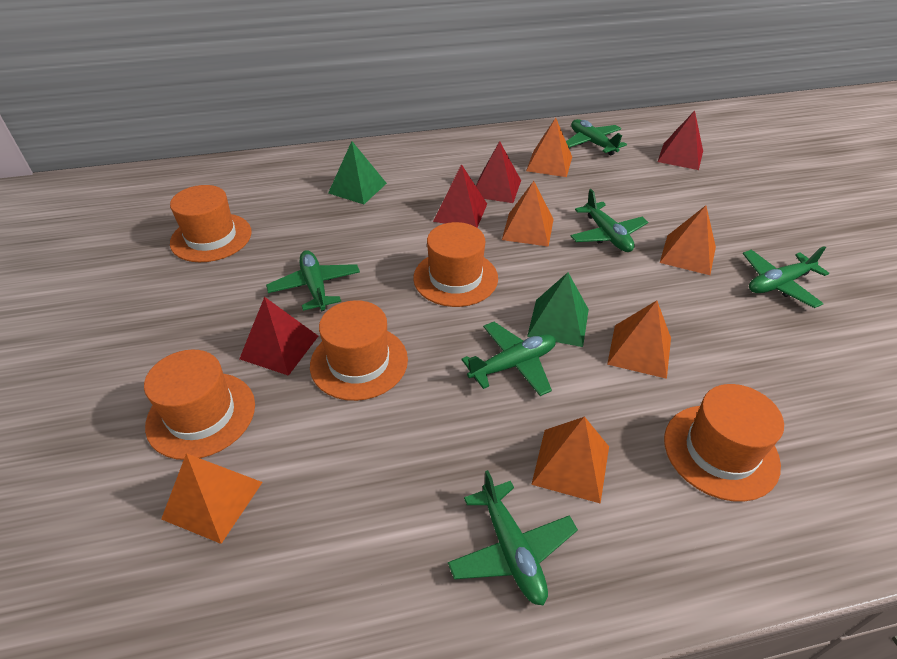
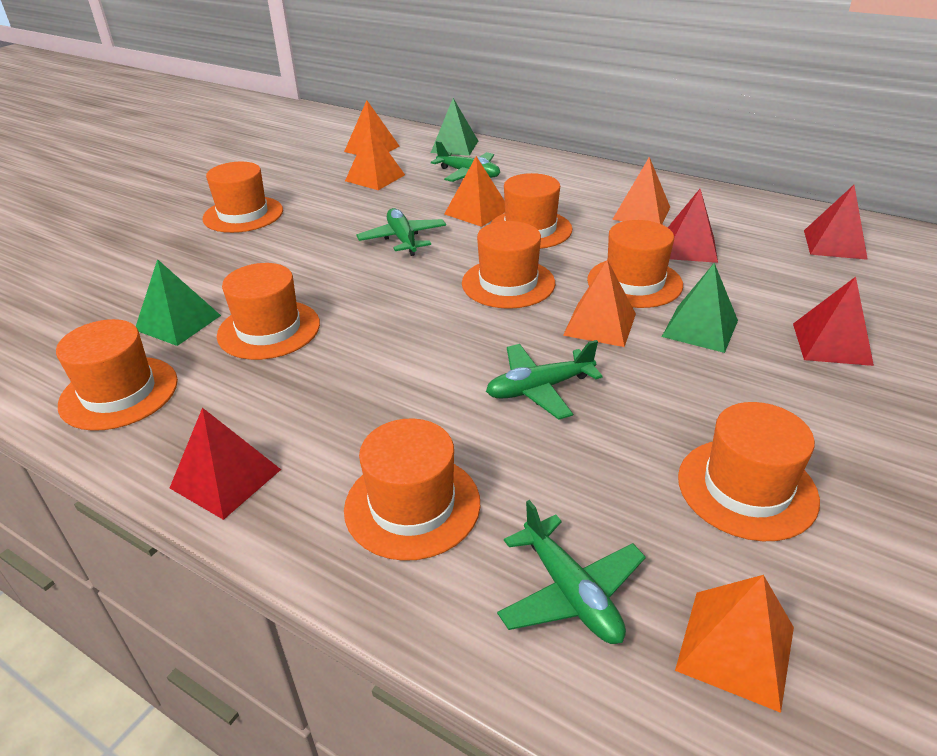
green plane: [266,250,360,311] [448,470,578,605] [462,322,556,396] [566,119,627,156] [571,189,648,252] [743,246,829,308] = 6 -> [357,208,446,256] [431,141,500,182] [486,340,603,420] [497,500,646,644] = 4
green pyramid: [328,141,387,204] [527,272,589,347] = 2 -> [136,259,221,346] [431,98,478,156] [662,263,738,353] = 3
orange hat: [144,349,255,460] [170,185,252,262] [310,300,408,401] [413,222,498,307] [664,384,784,502] = 5 -> [56,319,178,431] [203,162,283,233] [217,263,320,360] [344,418,480,561] [462,221,555,309] [490,173,573,249] [587,220,683,308] [678,402,820,541] = 8

